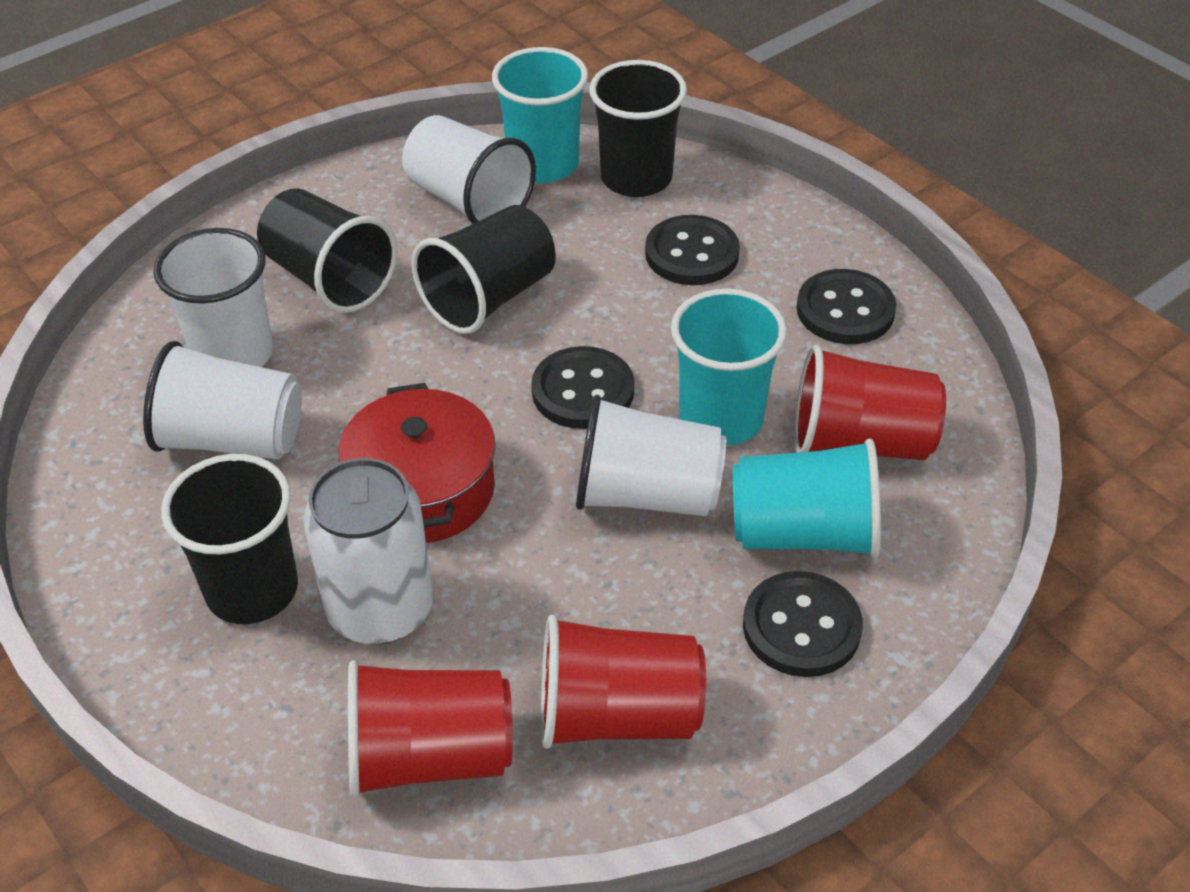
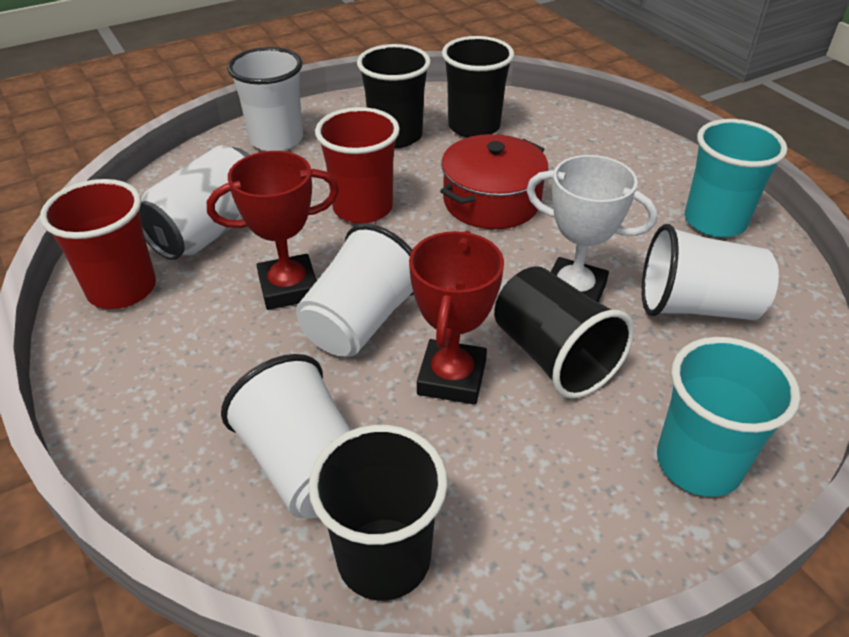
black button: [531,346,634,429] [645,215,740,285] [743,571,863,677] [797,269,896,344] = 4 -> none = 0
red cup: [348,660,513,798] [541,615,706,749] [794,345,946,460] = 3 -> [40,179,156,309] [315,107,400,224] = 2
red trophy: none = 0 -> [207,151,339,310] [409,230,504,405] = 2
turquoise cup: [492,47,588,183] [671,289,787,446] [733,438,881,558] = 3 -> [657,337,800,497] [685,119,787,237] = 2
white trophy: none = 0 -> [526,155,657,302] = 1

